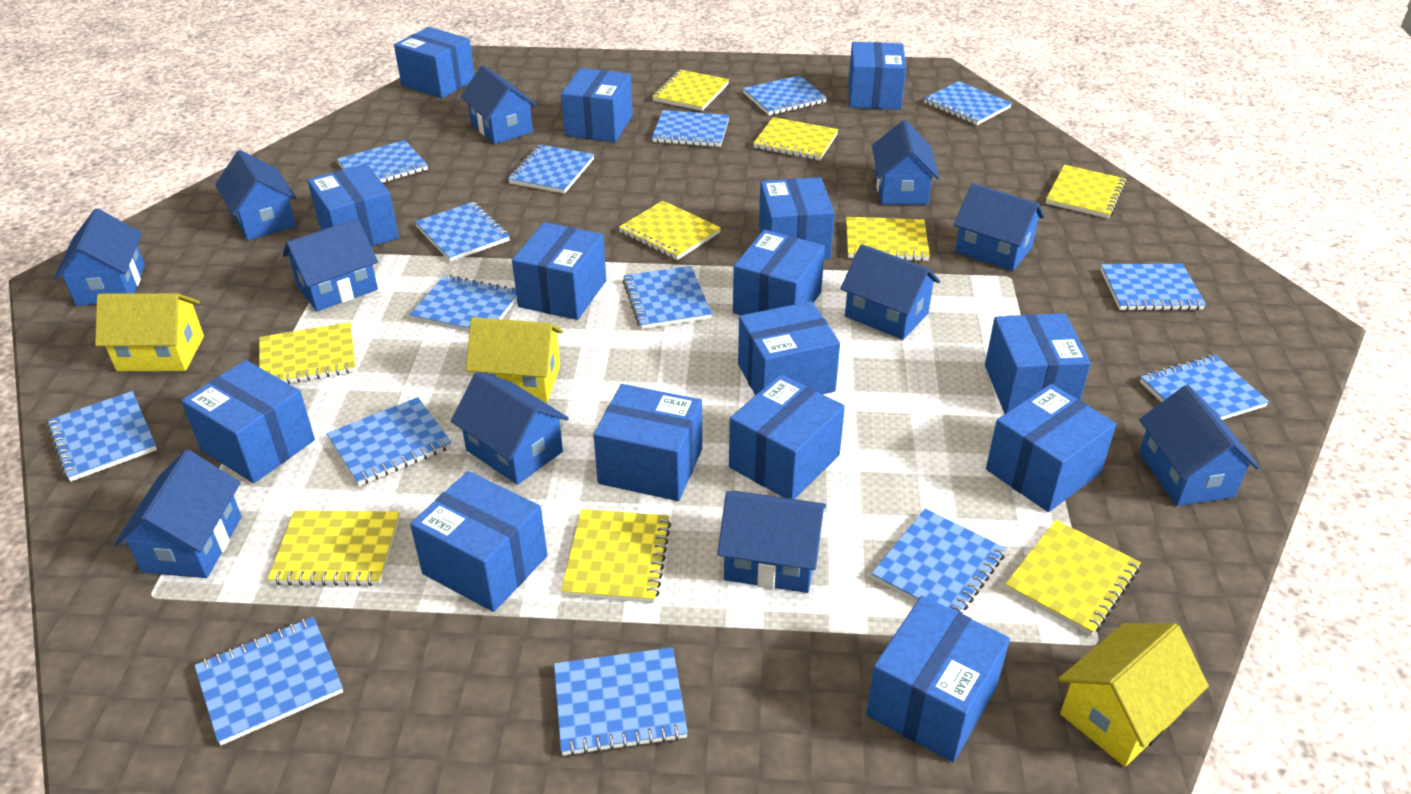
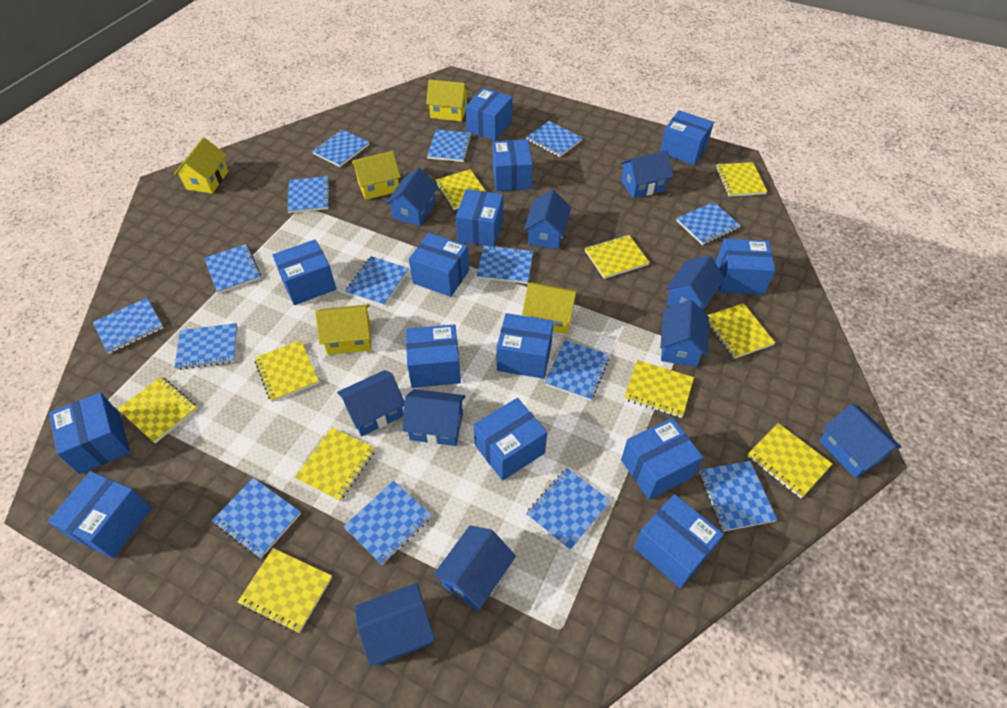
blue box: [181,360,315,483] [308,163,399,247] [394,27,475,98] [410,471,547,612] [512,222,606,320] [561,68,633,142] [593,384,702,501] [729,374,845,499] [733,230,825,315] [738,301,840,395] [759,177,835,259] [848,42,906,110] [866,596,1010,762] [985,313,1091,414] [986,384,1116,512] = 15 -> [48,471,151,558] [49,392,130,474] [272,239,337,305] [406,324,461,388] [409,233,469,297] [456,189,503,246] [465,88,513,141] [474,398,547,481] [492,139,533,191] [496,313,554,379] [621,418,703,500] [634,494,724,588] [660,110,714,165] [715,238,775,295] = 14
blue house: [54,208,145,306] [115,450,242,578] [215,150,296,240] [283,219,378,311] [451,371,569,485] [460,65,537,144] [717,491,826,593] [840,244,940,340] [872,120,939,205] [954,183,1045,271] [1139,385,1260,506] = 11 -> [337,370,405,436] [355,583,435,666] [386,167,438,226] [402,389,465,446] [433,525,516,611] [524,189,571,249] [620,150,673,198] [660,300,709,367] [665,255,725,310] [819,404,902,478] = 10
yellow house: [95,293,204,371] [466,317,563,402] [1059,623,1209,767] = 3 -> [174,137,228,194] [315,304,371,355] [352,151,401,200] [426,79,469,121] [522,282,578,334] = 5
yellow notebook: [259,322,356,384] [268,511,400,586] [561,509,671,603] [619,201,721,260] [652,70,729,111] [753,117,838,160] [846,217,930,261] [1005,520,1141,636] [1046,165,1127,219] = 9 -> [118,377,198,443] [238,548,332,633] [255,340,319,402] [294,428,375,501] [435,169,485,210] [585,235,650,279] [624,360,694,418] [707,303,775,359] [716,162,767,197] [747,423,832,498] = 10

